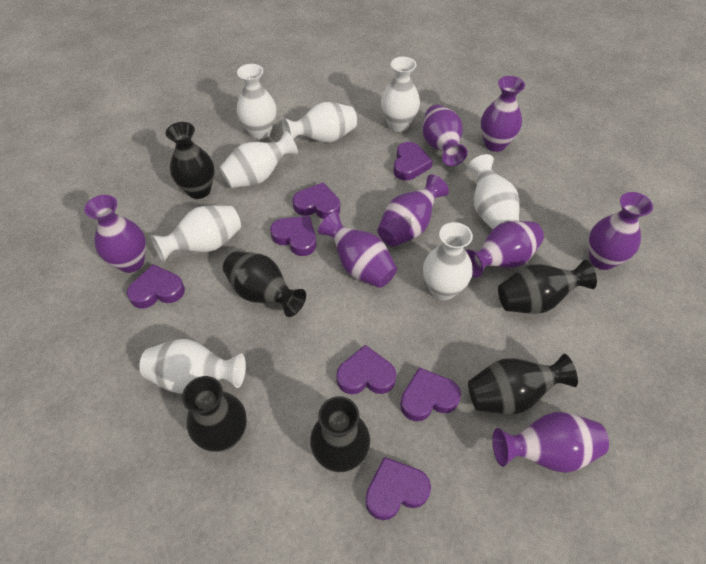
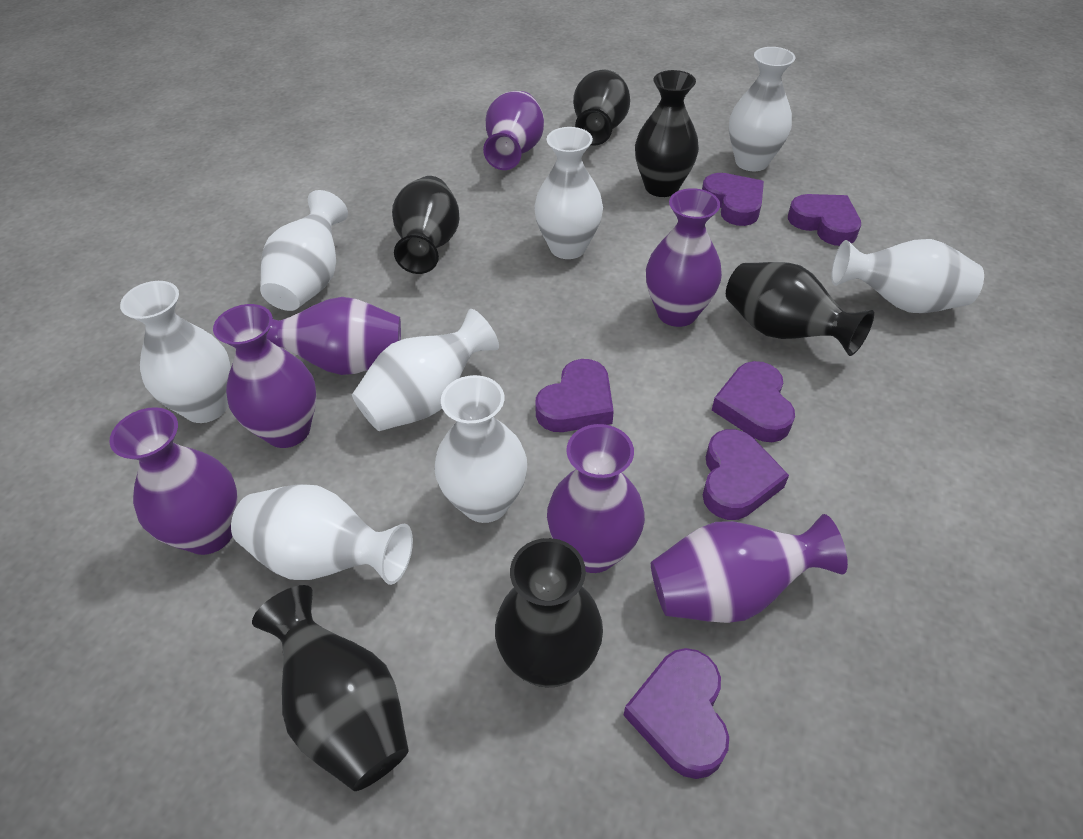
purple heart: [127,264,185,308] [270,216,316,256] [292,182,340,219] [336,345,396,394] [365,457,431,520] [394,142,433,180] [400,367,461,421] = 7 -> [535,359,614,432] [623,648,729,779] [702,173,764,226] [703,429,789,520] [712,361,795,442] [788,194,861,246] = 6
purple vase: [84,195,146,273] [318,212,397,288] [377,174,449,247] [422,104,468,166] [465,221,544,278] [481,76,525,152] [492,412,609,473] [589,192,653,270] = 8 -> [110,407,238,555] [213,304,316,448] [266,297,401,375] [483,91,544,170] [547,424,645,573] [646,188,722,327] [651,514,848,623] = 7

